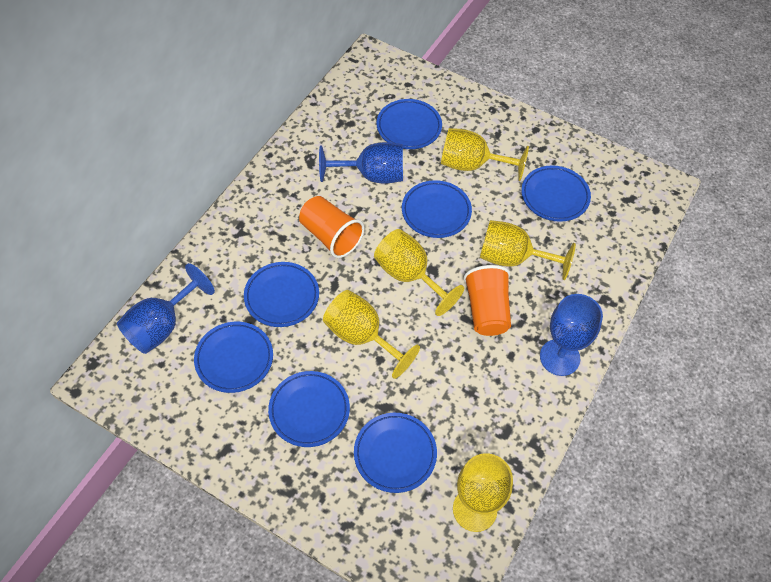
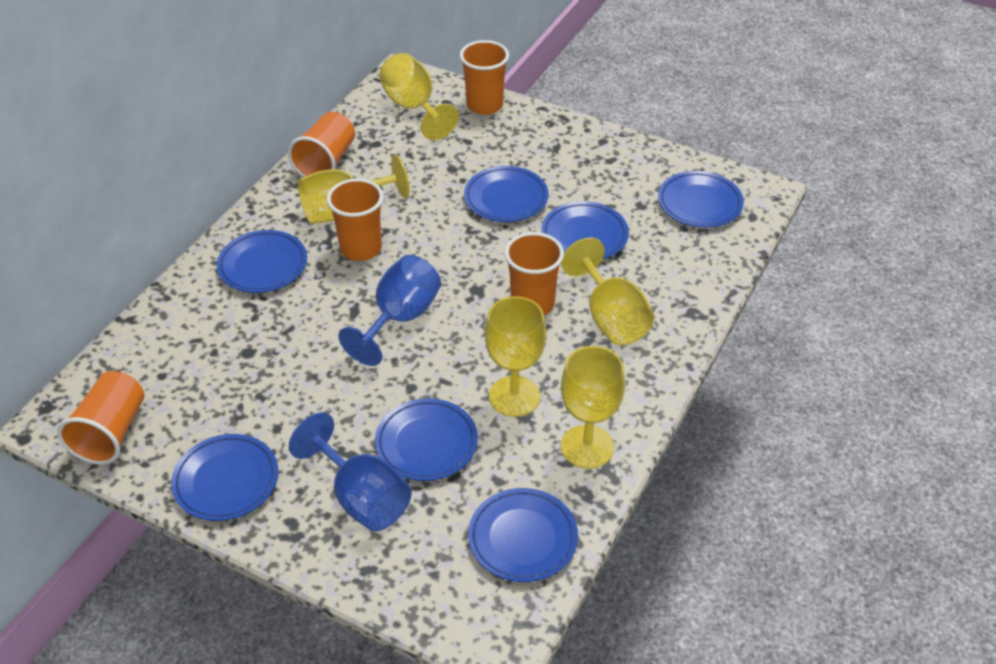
blue goblet: [117,263,215,354] [319,142,403,183] [540,294,603,376] = 3 -> [289,412,412,531] [338,255,441,366] = 2
orange cup: [299,196,365,258] [463,265,511,336] = 2 -> [57,371,144,464] [288,112,355,177] [327,179,383,261] [460,40,509,115] [505,232,564,315] = 5

